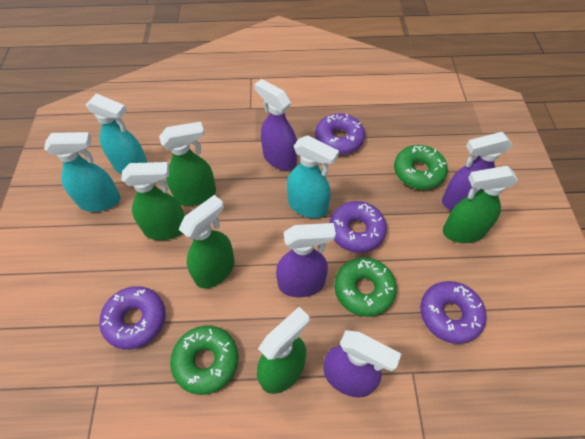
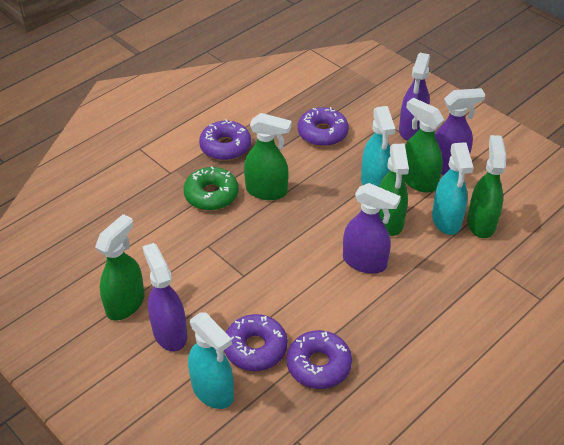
green donut: [170,326,238,395] [334,257,397,317] [394,145,448,190] = 3 -> [183,166,239,210] = 1

